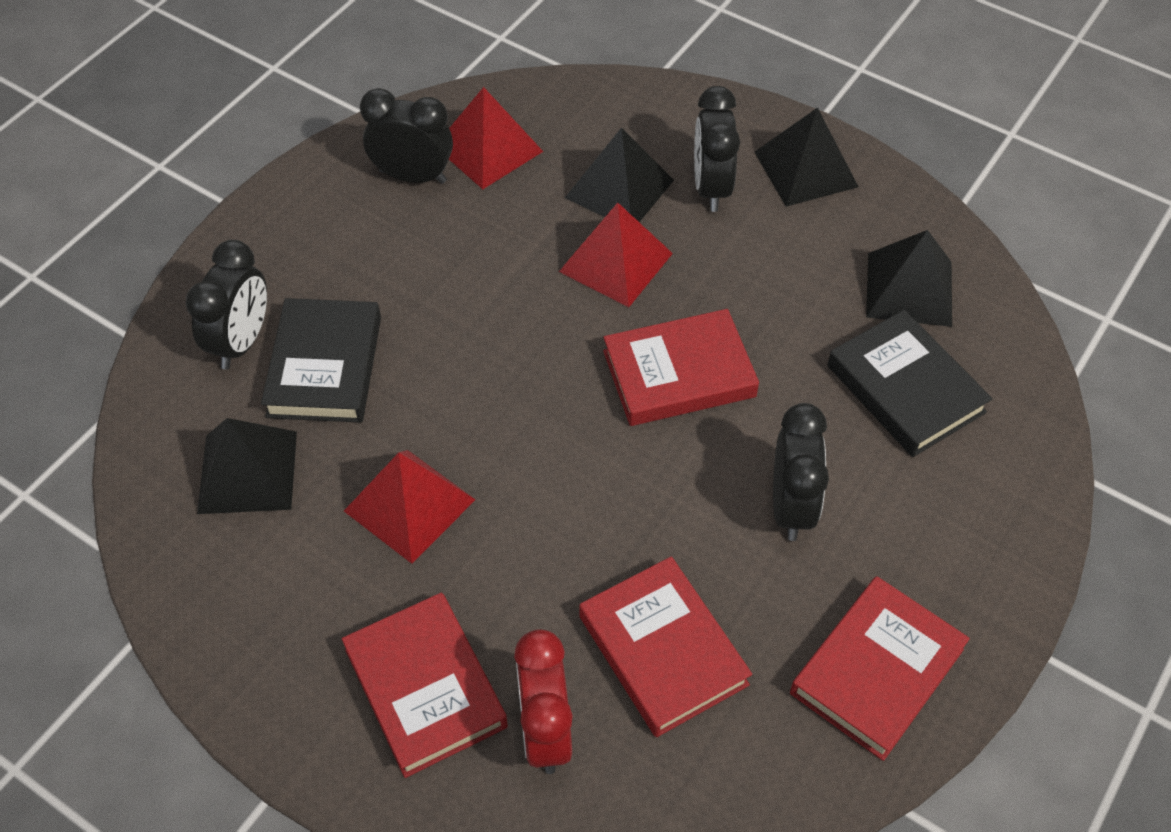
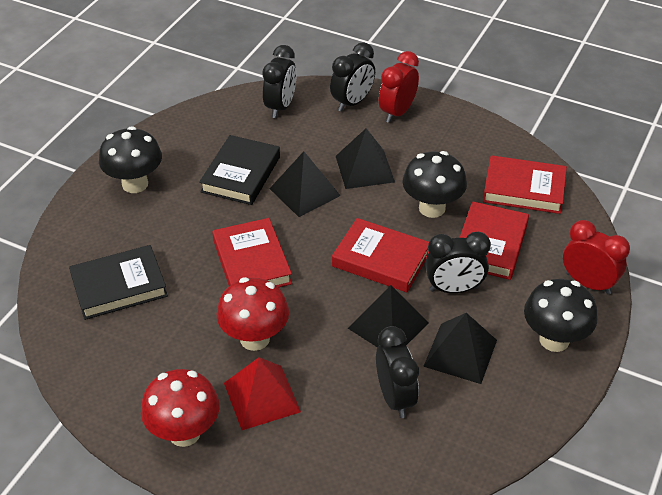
black mushroom: none = 0 -> [99,126,162,193] [402,151,467,218] [524,279,597,352] = 3
red clock: [514,630,573,774] = 1 -> [379,51,419,123] [563,220,630,295] = 2
red mushroom: none = 0 -> [141,369,219,447] [217,277,289,351] = 2
red pyramid: [344,450,475,564] [449,87,543,189] [559,203,673,307] = 3 -> [224,357,301,430] = 1

